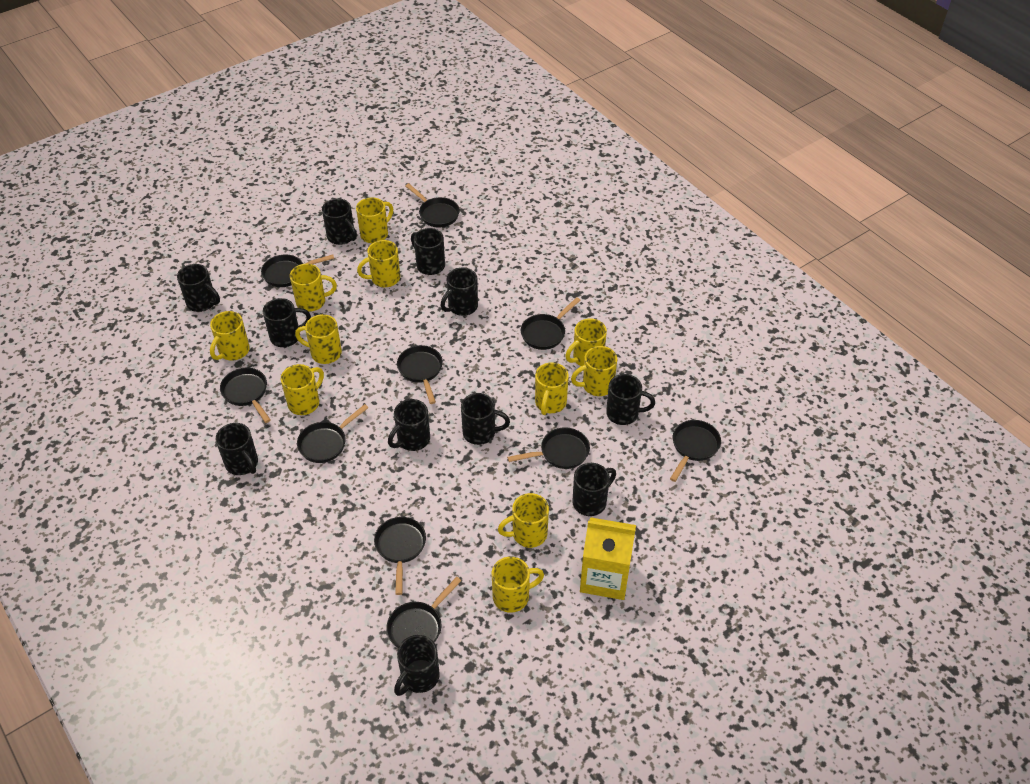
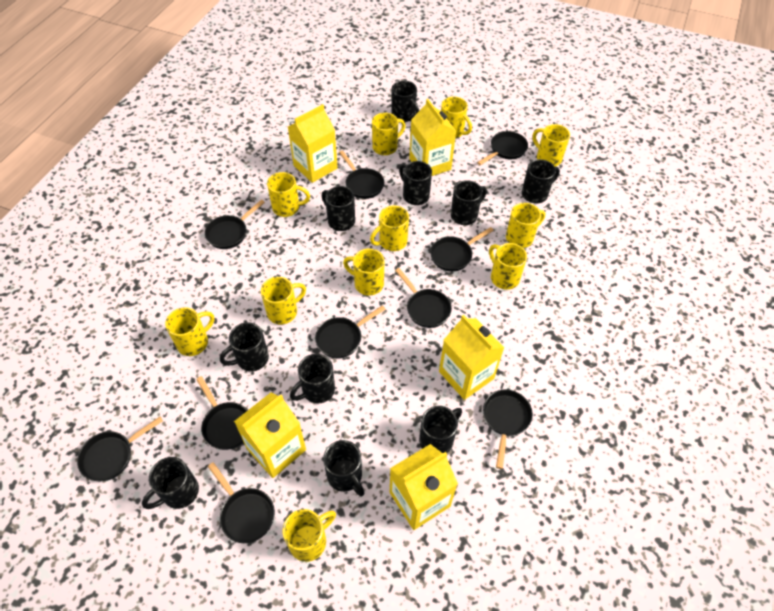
black mug: [177,264,220,312] [216,423,258,475] [263,298,311,347] [322,199,357,245] [388,399,430,451] [394,635,440,696] [411,228,445,275] [441,268,478,316] [461,393,510,445] [572,463,616,516] [606,374,655,425] = 11 -> [142,457,199,509] [220,322,269,371] [290,354,335,403] [322,186,355,231] [323,440,364,496] [391,81,419,122] [399,161,432,205] [419,406,462,453] [451,180,487,225] [522,159,560,204] = 10
yellow carton: [580,517,636,600] = 1 -> [234,393,306,478] [288,104,338,183] [390,444,458,530] [409,99,456,176] [439,315,504,400] = 5

